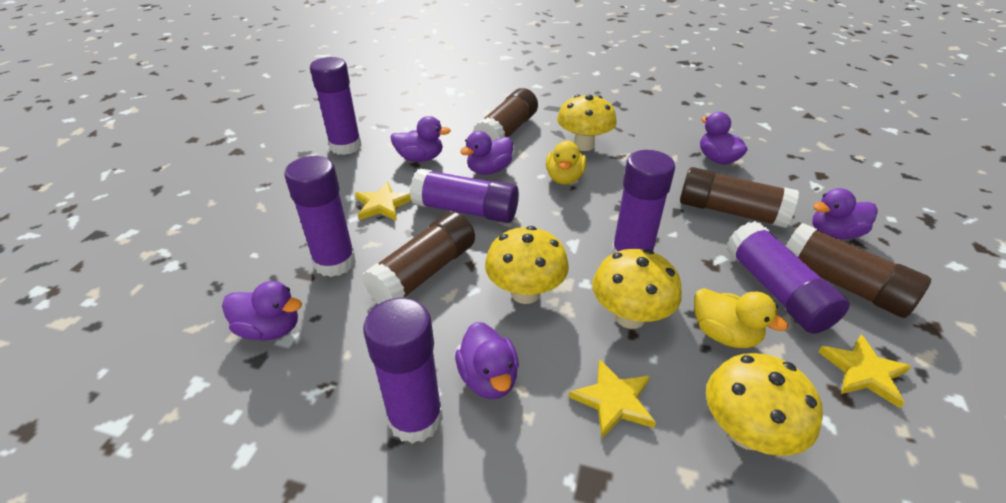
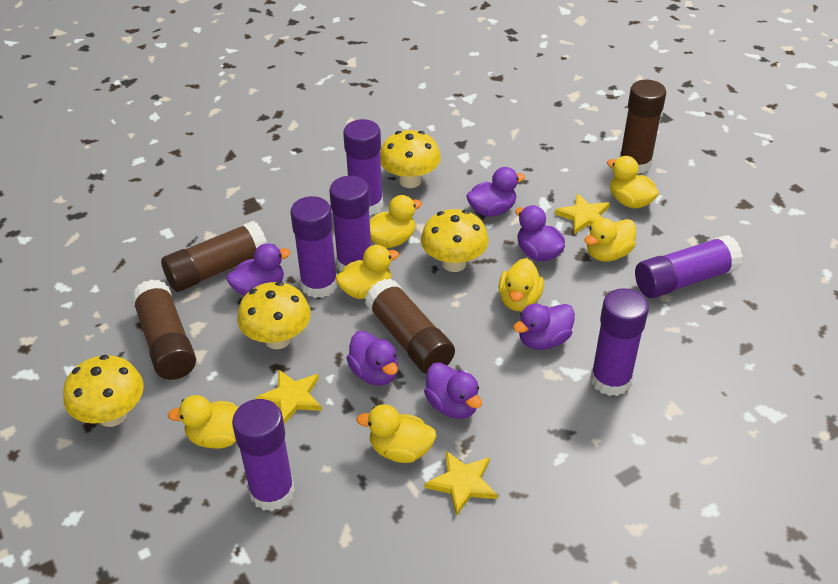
yellow duck: [546,140,586,184] [694,288,788,348] = 2 -> [168,395,239,449] [336,245,399,299] [356,404,436,463] [370,195,422,248] [498,258,544,311] [584,218,636,262] [607,156,659,209] = 7

